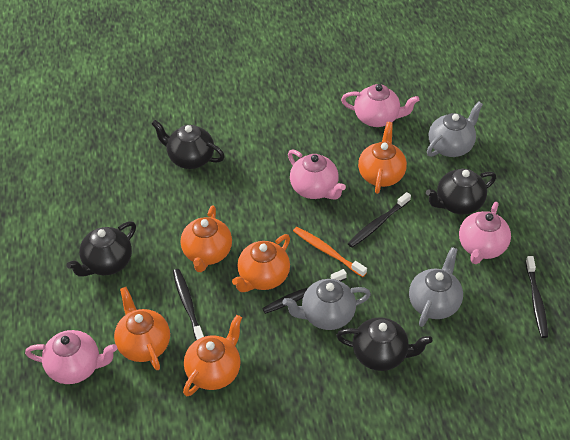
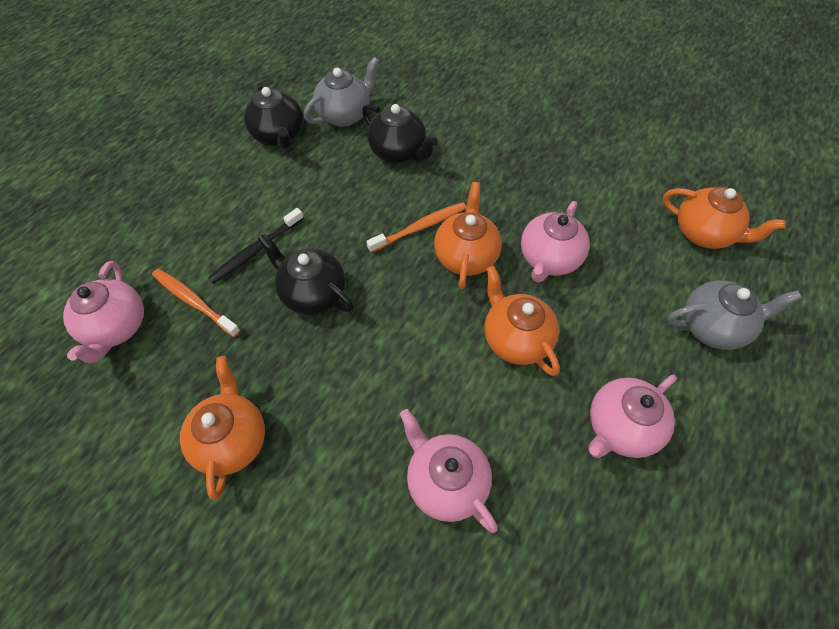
black teapot: [66,221,136,277] [151,120,225,169] [336,317,432,371] [426,169,496,215] = 4 -> [244,82,303,149] [258,233,354,315] [362,104,438,163] = 3
black toothbrush: [173,269,204,340] [262,269,347,314] [348,192,411,248] [525,256,548,338] = 4 -> [208,208,304,284] = 1
grey teapot: [282,279,371,330] [409,247,463,327] [427,101,483,157] = 3 -> [304,57,380,127] [667,280,802,350] = 2
orange teapot: [114,287,170,370] [181,205,232,272] [183,315,242,396] [232,234,290,292] [358,122,407,194] = 5 -> [180,356,265,500] [434,182,502,289] [484,266,560,376] [663,187,786,249] = 4
orange toothbrush: [293,227,367,277] = 1 -> [152,269,241,337] [366,202,466,253] = 2

